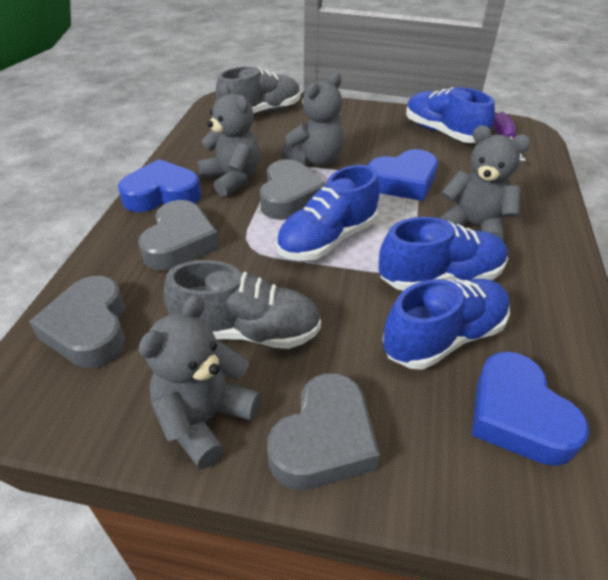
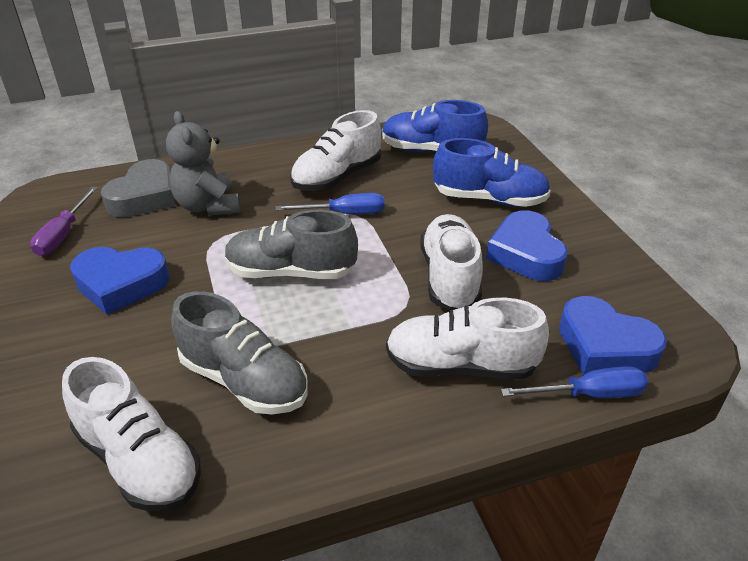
blue screwdriver: none = 0 -> [275,193,384,214] [501,366,648,398] = 2
blue shoe: [276,165,380,261] [379,217,508,291] [383,279,510,370] [406,87,495,143] = 4 -> [382,100,488,152] [433,138,551,207] = 2
grey heart: [29,276,126,368] [138,200,220,271] [260,160,326,220] [267,373,380,490] = 4 -> [101,159,175,217] = 1
grey teddy bear: [139,295,261,469] [198,83,260,197] [281,73,344,166] [440,126,531,242] = 4 -> [166,111,240,216] = 1
white shoe: none = 0 -> [62,357,201,511] [290,110,381,191] [386,297,549,380] [421,214,483,310] = 4

